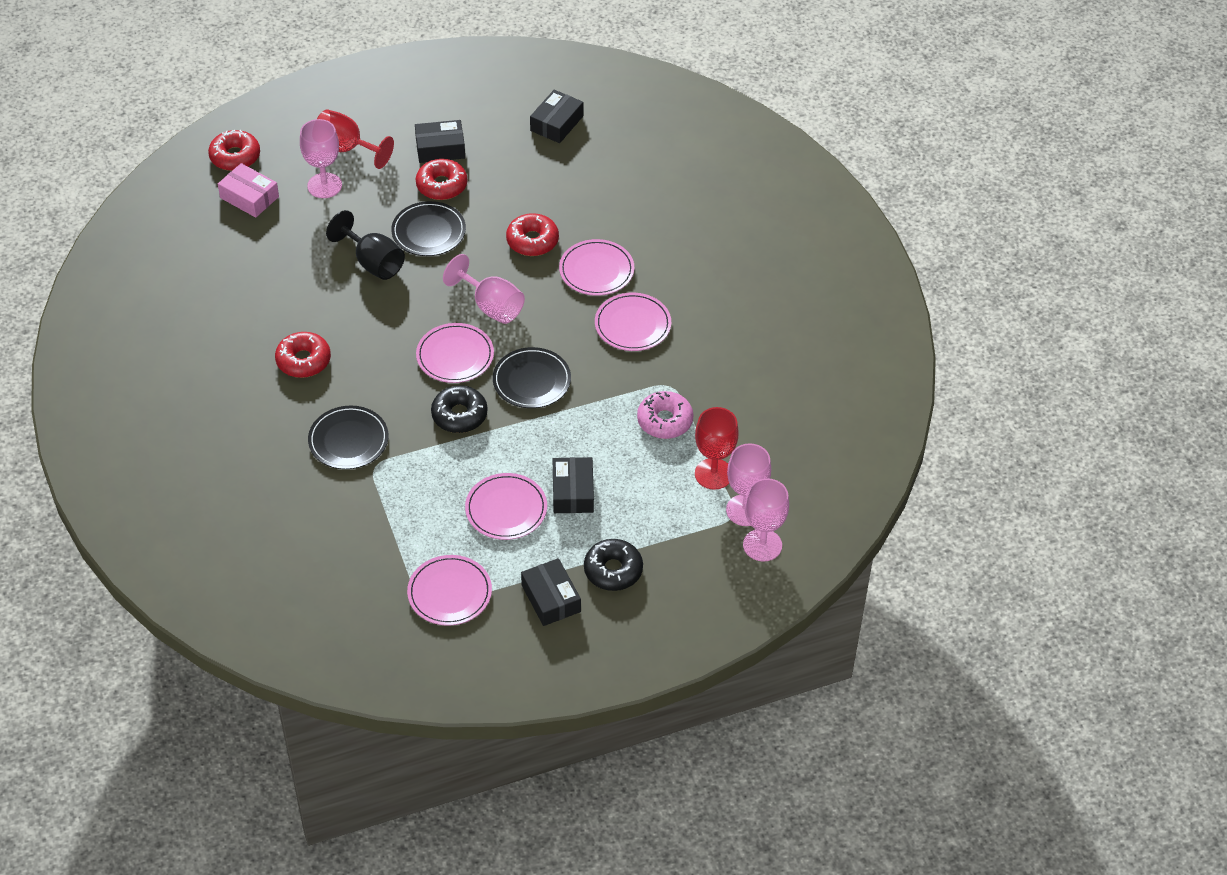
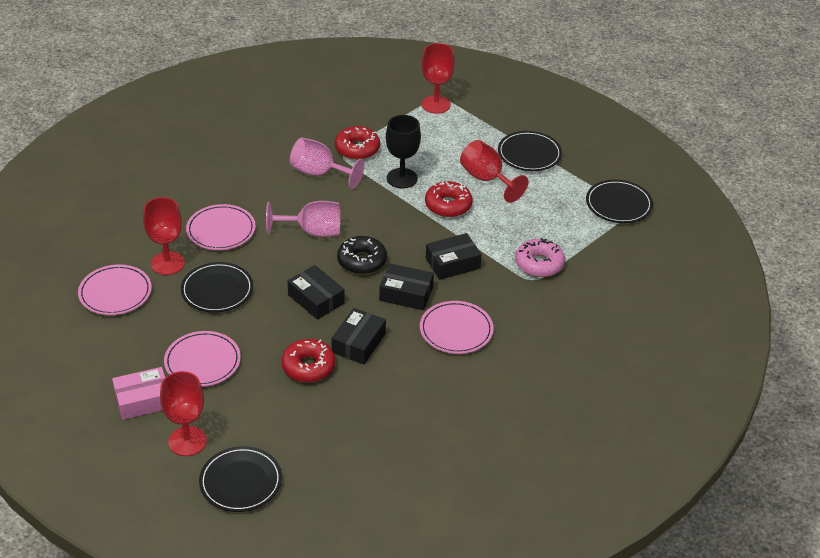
black donut: [431,385,488,433] [584,539,643,591] = 2 -> [337,236,387,274] = 1
black plate: [308,406,388,469] [391,201,466,256] [493,347,571,408] = 3 -> [181,262,253,313] [199,446,282,512] [498,131,562,171] [586,180,653,223] = 4
pink goblet: [300,119,342,198] [443,254,525,324] [726,443,771,526] [743,478,789,562] = 4 -> [266,201,340,237] [290,137,365,189] = 2
pink plate: [407,555,492,626] [416,323,494,383] [465,473,547,540] [559,239,634,296] [595,293,671,351] = 5 -> [78,264,152,315] [164,331,241,387] [186,204,256,250] [420,301,494,354] = 4
red donut: [208,130,260,171] [275,332,331,378] [416,159,467,200] [506,213,559,256] = 4 -> [281,339,335,382] [335,126,380,160] [425,181,473,217] = 3
red goblet: [317,109,394,169] [695,407,739,490] = 2 -> [143,197,185,275] [160,371,207,456] [422,43,455,114] [460,140,529,203] = 4

